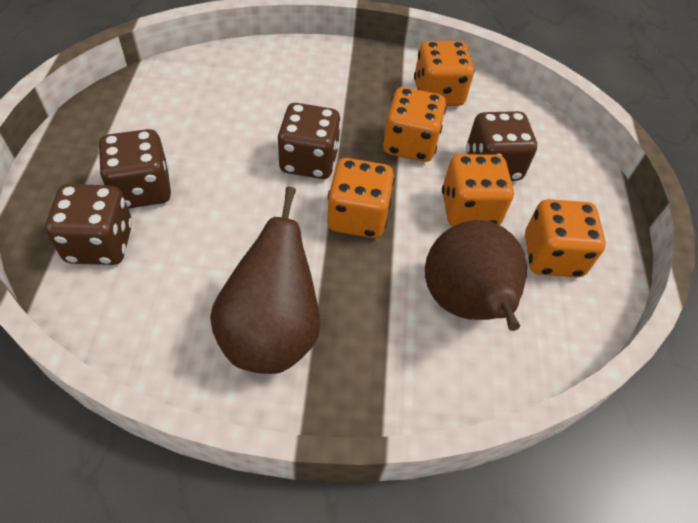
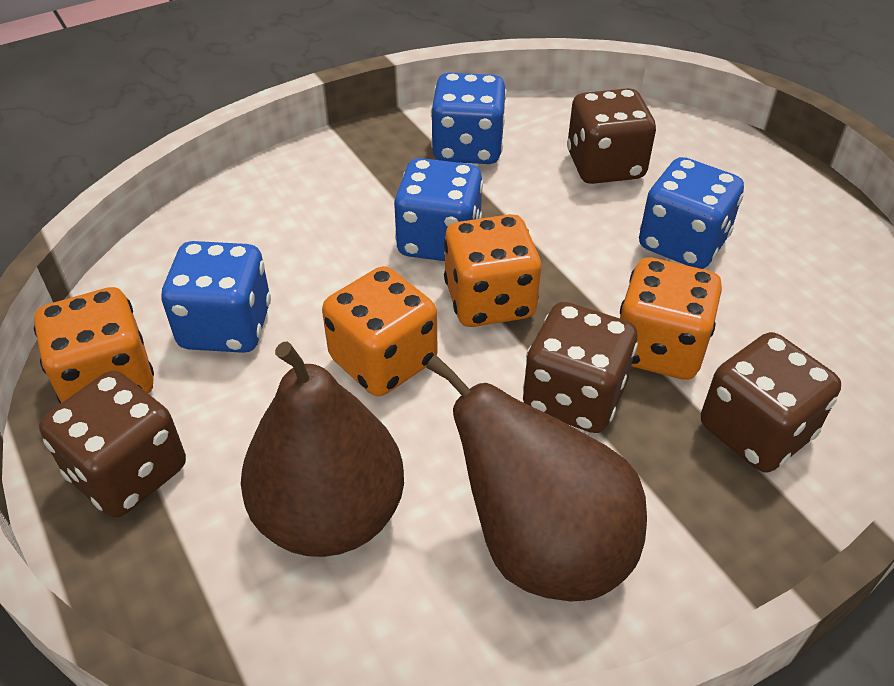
blue dice: none = 0 -> [161,241,271,353] [394,158,483,261] [431,73,507,164] [639,157,744,269] = 4
orange dice: [327,158,395,238] [383,87,446,162] [414,41,474,106] [442,154,514,227] [525,199,606,277] = 5 -> [34,287,154,404] [322,266,438,396] [444,214,541,327] [620,258,722,380] = 4

